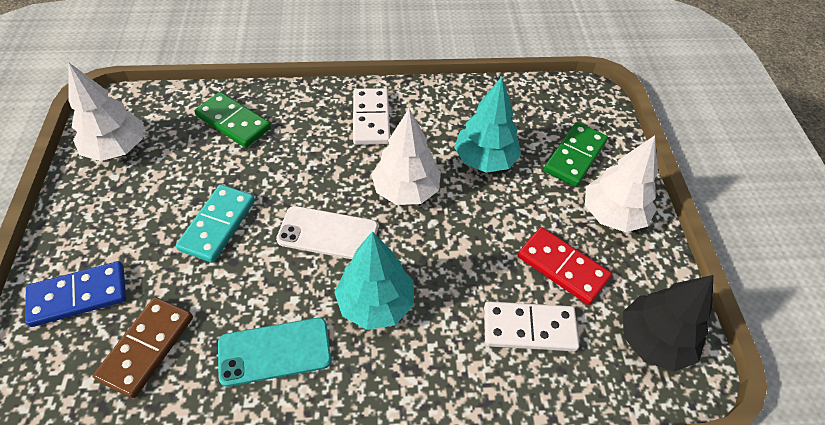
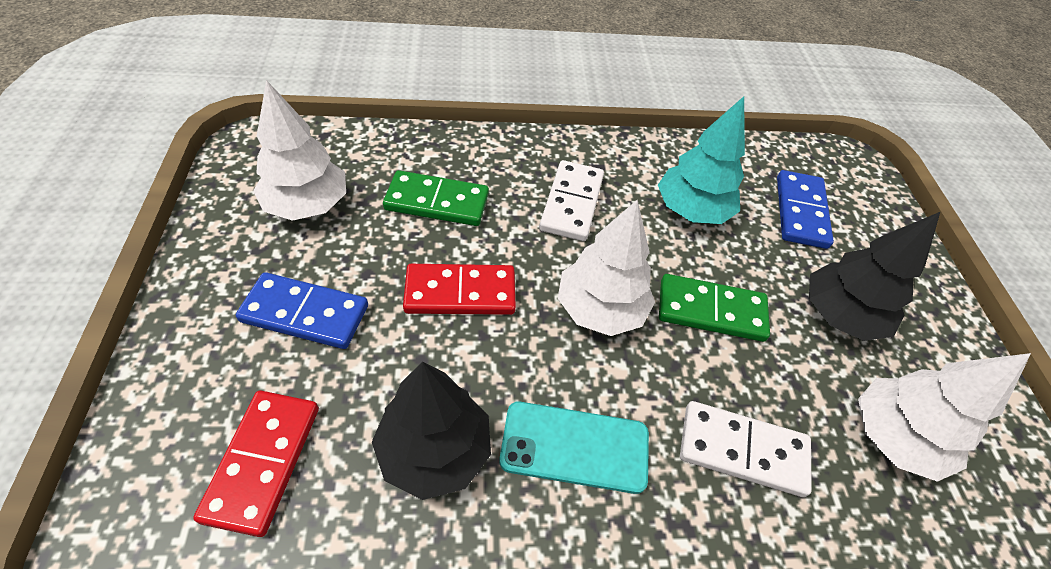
black tree: [623,275,713,372] = 1 -> [372,362,491,500] [809,212,940,341] = 2
blue domino: [25,261,126,327] = 1 -> [236,272,368,349] [777,170,834,249] = 2
brown domino: [93,297,193,398] = 1 -> none = 0
red domino: [518,227,612,305] = 1 -> [193,391,319,537] [403,264,516,315] = 2
turquoise domino: [176,184,255,263] = 1 -> none = 0
turquoise tree: [334,231,414,330] [454,77,521,173] = 2 -> [658,96,745,224] = 1
white phone: [276,206,378,259] = 1 -> none = 0

